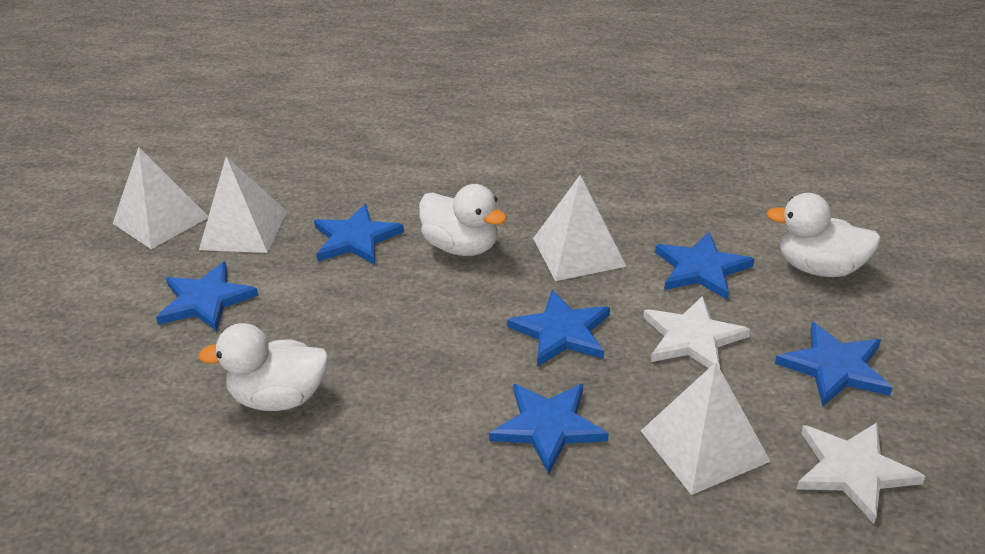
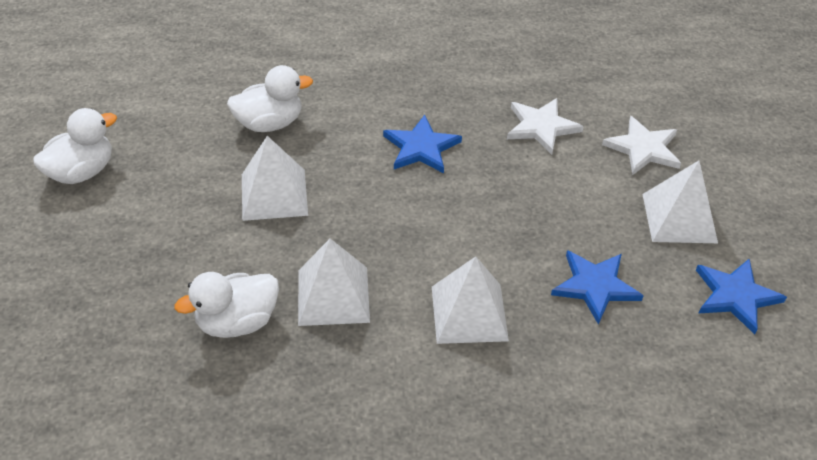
blue star: [156,262,258,332] [314,204,404,264] [489,384,608,474] [507,290,610,367] [655,232,754,300] [775,322,892,406] = 6 -> [383,115,462,173] [551,250,644,325] [696,258,787,334] = 3

